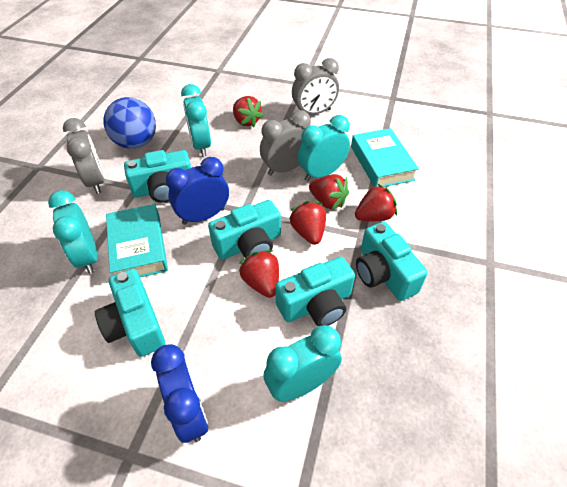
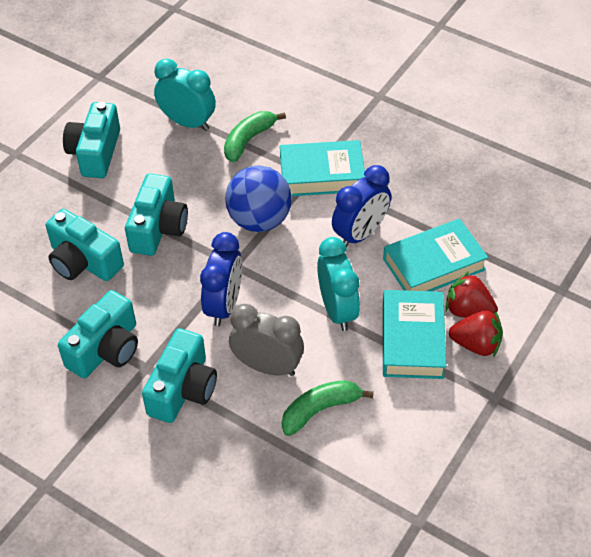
green banana: none = 0 -> [224,111,286,162] [282,380,374,436] = 2
grey clock: [63,118,104,194] [260,110,311,176] [292,58,339,115] = 3 -> [229,304,304,376] = 1
red strawberry: [233,96,264,127] [239,250,279,298] [289,201,326,245] [309,174,349,210] [355,184,397,221] = 5 -> [446,272,498,318] [449,310,503,356] = 2
turquoise book: [106,204,168,277] [351,128,419,187] = 2 -> [280,140,365,196] [383,219,488,291] [383,290,446,379] = 3
turquoise clock: [48,190,98,274] [181,84,211,157] [263,325,342,402] [298,115,350,181] = 4 -> [154,59,216,131] [317,237,360,331] = 2

